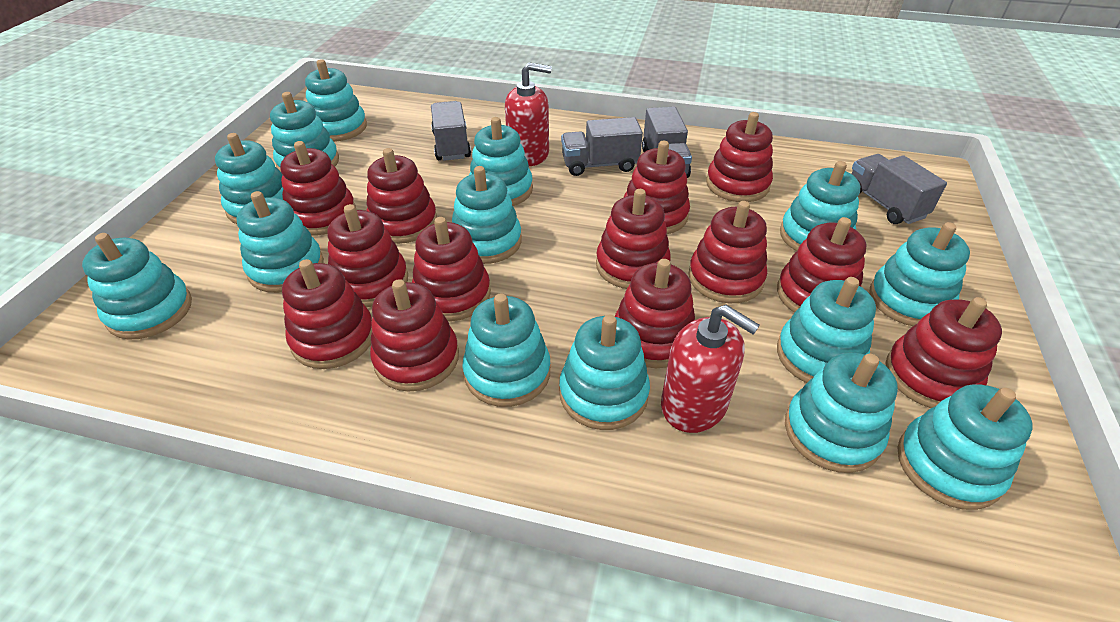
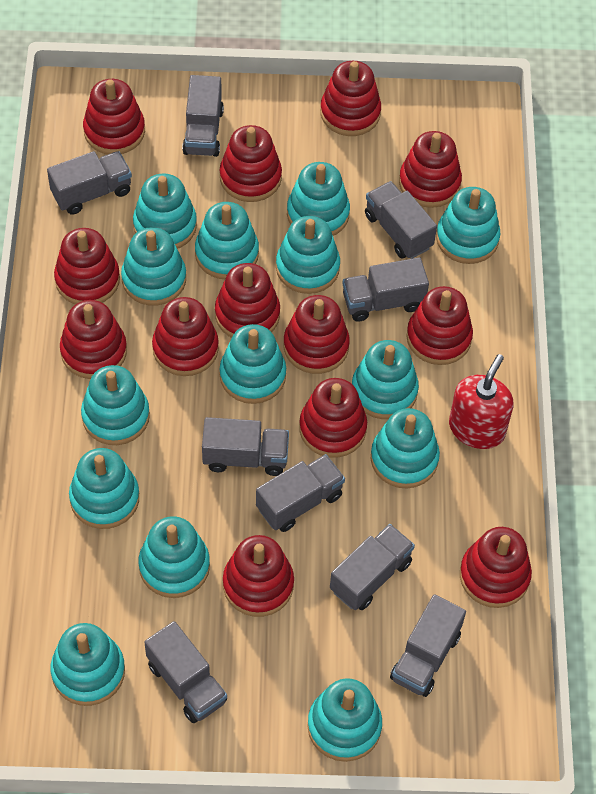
grey truck: [431,101,471,161] [561,117,643,176] [642,107,692,178] [852,154,947,224] = 4 -> [47,151,132,215] [144,621,227,723] [182,75,224,157] [202,417,289,476] [256,454,345,532] [330,524,415,610] [342,257,429,322] [365,181,437,259] [390,594,466,697] = 9
red soap dispenser: [505,63,552,166] [661,305,760,433] = 2 -> [449,354,513,449] = 1

